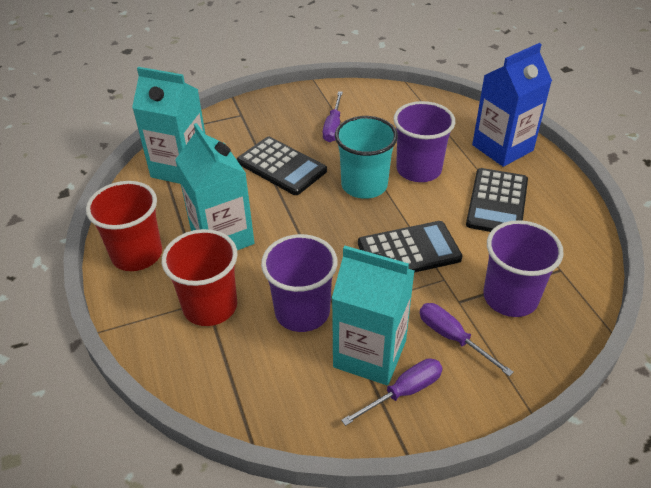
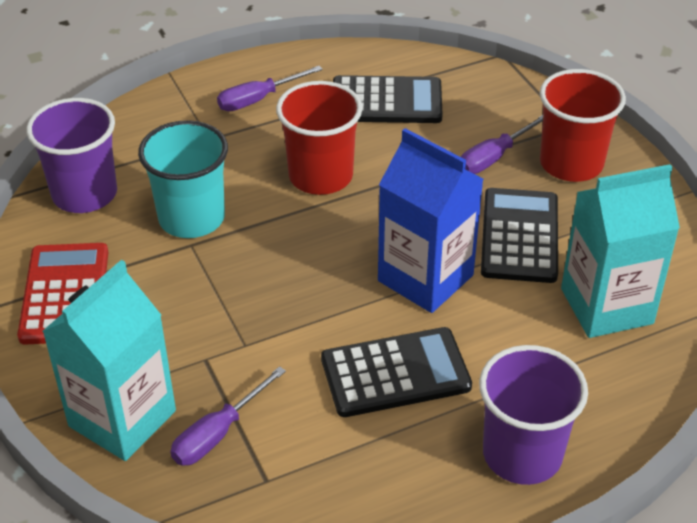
purple cup: [261,234,338,332] [393,101,455,182] [484,220,564,317] = 3 -> [26,98,117,213] [479,345,588,485] = 2
red calculator: none = 0 -> [17,243,109,345] = 1
turquoise carton: [132,67,205,184] [175,123,254,250] [332,245,415,385] = 3 -> [42,260,176,461] [561,164,680,338] = 2

